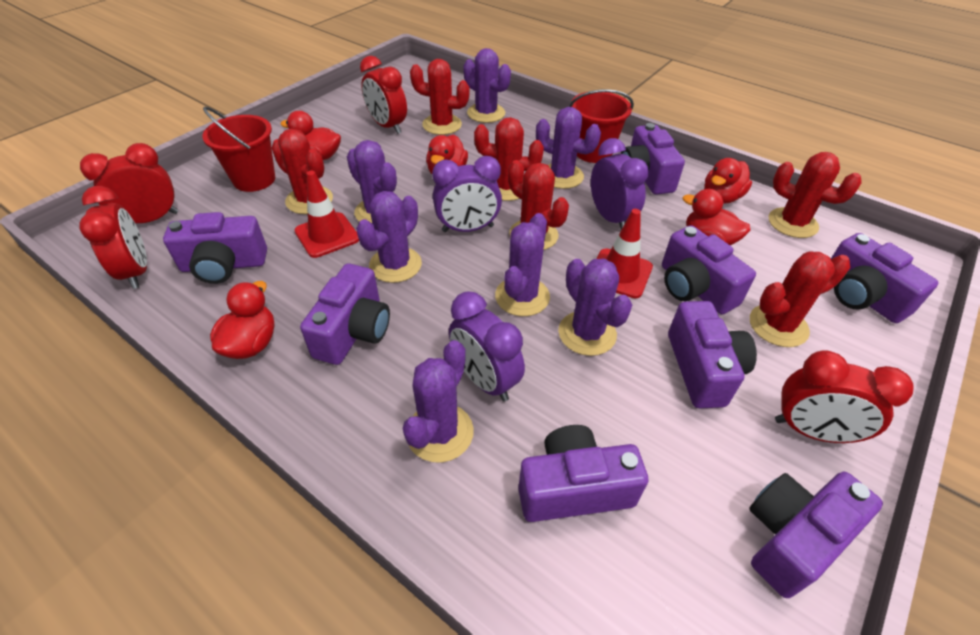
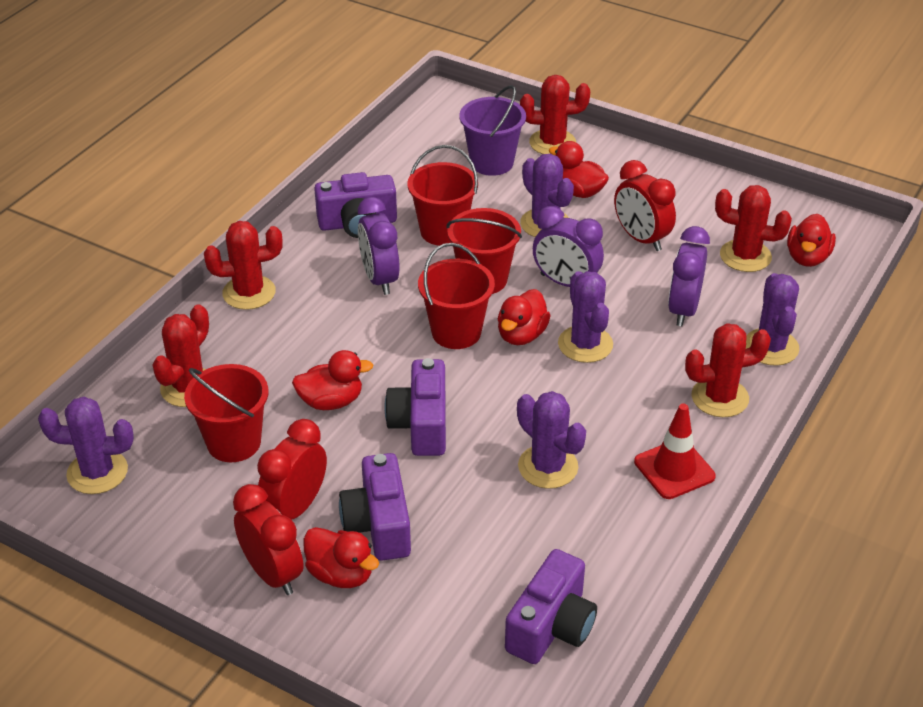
purple bucket: none = 0 -> [459,85,526,176] = 1
purple cactus: [347,140,397,223] [356,191,422,283] [403,340,474,463] [463,48,511,123] [495,213,550,316] [536,107,601,189] [558,258,632,356] = 7 -> [38,397,134,494] [517,391,586,489] [520,154,574,237] [558,271,613,363] [746,273,799,366] = 5
purple camera: [163,212,267,284] [300,263,390,365] [518,425,648,522] [621,123,685,195] [662,225,756,314] [668,301,757,408] [749,472,883,598] [831,233,938,323] = 8 -> [314,172,397,238] [339,453,411,561] [385,358,446,456] [505,549,597,664] = 4
red bucket: [202,107,275,192] [569,89,634,163] = 2 -> [184,364,268,462] [407,145,478,246] [418,243,495,349] [447,208,522,294] = 4
red cactus: [272,129,333,214] [410,59,470,135] [474,117,544,201] [508,160,569,250] [750,251,850,347] [769,152,862,238] = 6 -> [152,304,209,407] [204,221,283,310] [520,75,590,154] [685,323,771,417] [715,185,792,272] = 5
red clock: [79,186,147,289] [80,143,178,223] [360,56,407,134] [775,350,914,443] = 4 -> [233,484,304,595] [257,419,327,520] [614,160,676,251] = 3
red traffic cone: [295,170,359,258] [596,209,653,298] = 2 -> [634,404,716,499] = 1

